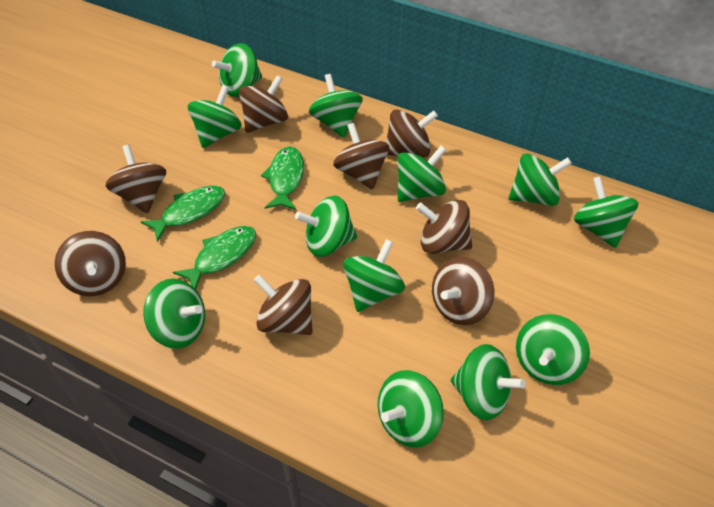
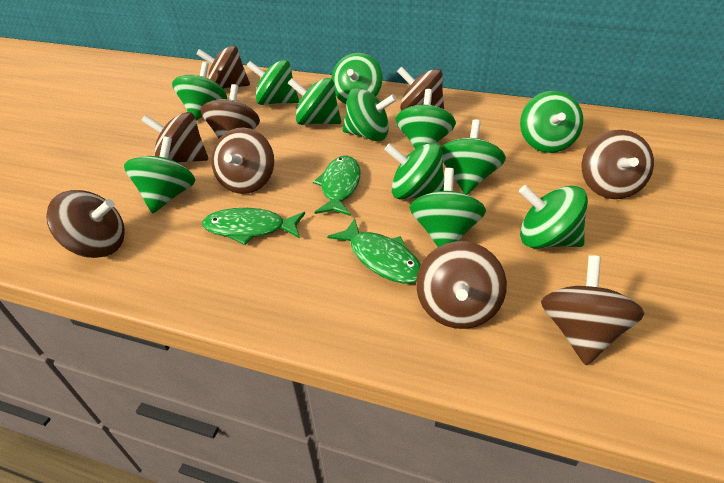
brown spinning top: [55,231,126,296] [106,145,166,214] [239,75,288,133] [254,275,313,335] [333,123,389,190] [386,109,438,158] [416,200,472,254] [432,257,494,325] = 8 -> [46,190,125,258] [141,112,208,162] [196,45,250,89] [201,84,260,139] [211,128,274,194] [397,66,444,111] [416,241,507,329] [541,255,644,365] [582,130,654,199] = 9

